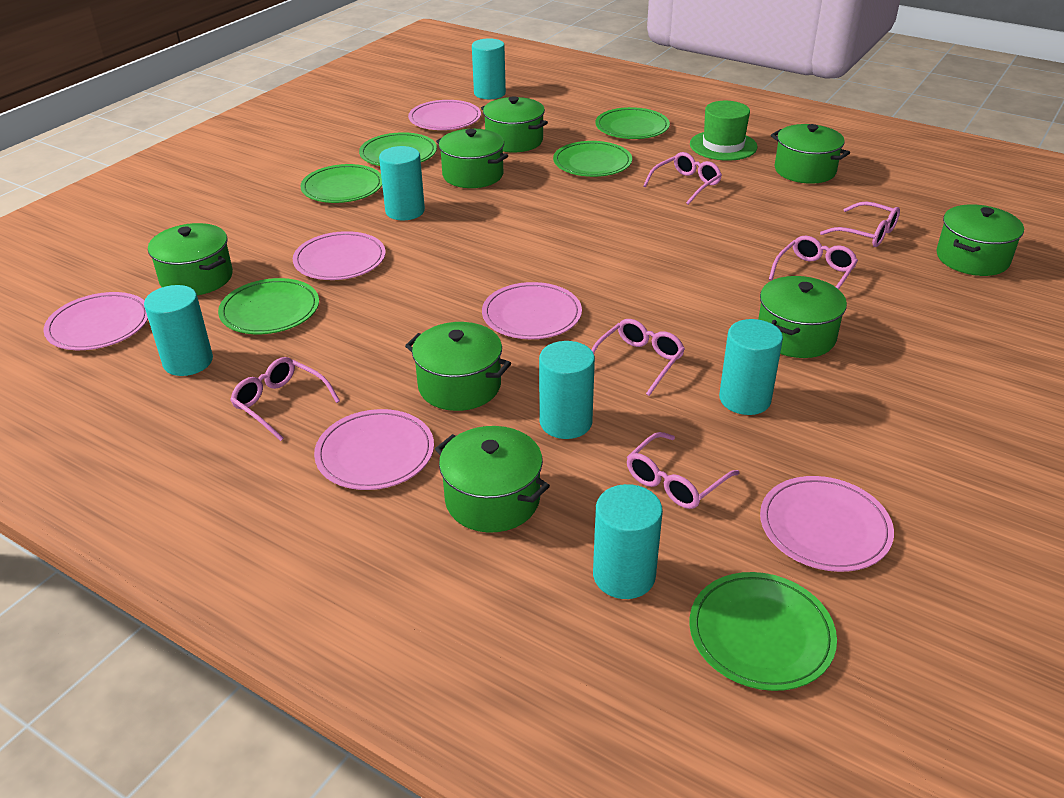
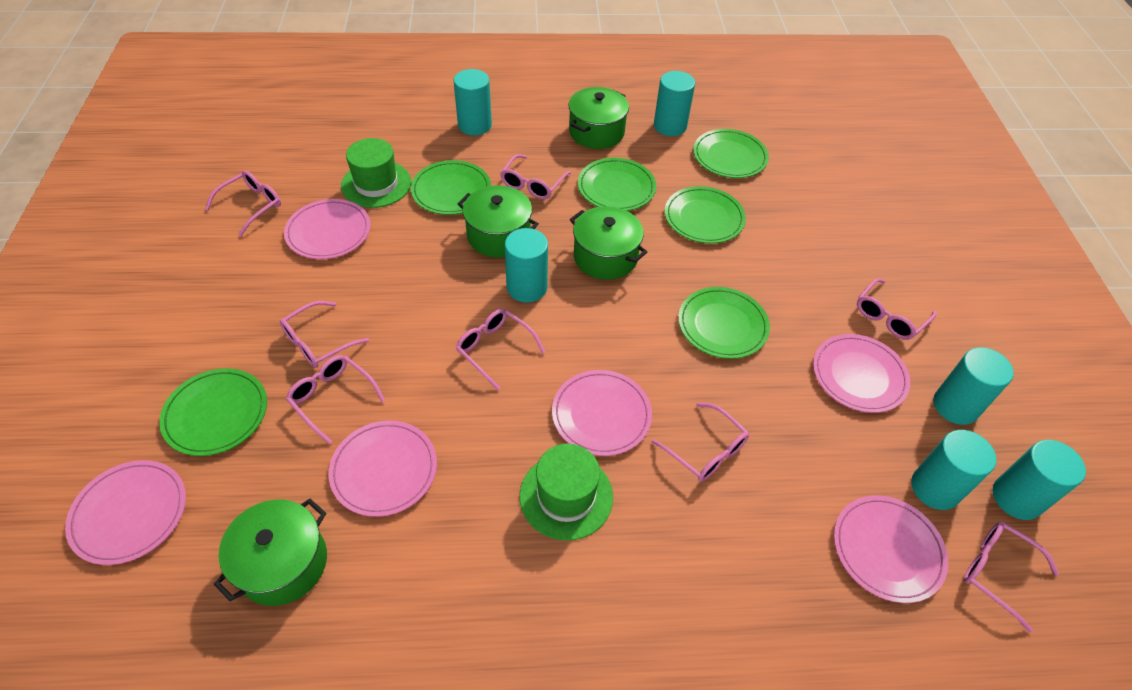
green hat: [690,101,757,161] = 1 -> [341,138,411,208] [519,444,613,541] = 2
green pot: [148,223,233,295] [405,322,511,411] [435,426,550,533] [436,129,508,188] [481,96,548,152] [758,276,847,358] [771,124,850,184] [937,205,1024,276] = 8 -> [214,498,327,606] [458,185,539,258] [568,87,629,149] [570,206,647,280] = 4
pink glasses: [230,357,340,441] [591,319,685,396] [627,432,739,509] [643,152,722,205] [769,235,858,289] [820,201,900,247] = 6 -> [205,171,281,236] [280,301,369,368] [286,355,386,444] [456,309,545,390] [500,154,571,199] [652,402,749,482] [857,278,937,340] [964,521,1059,633] = 8

